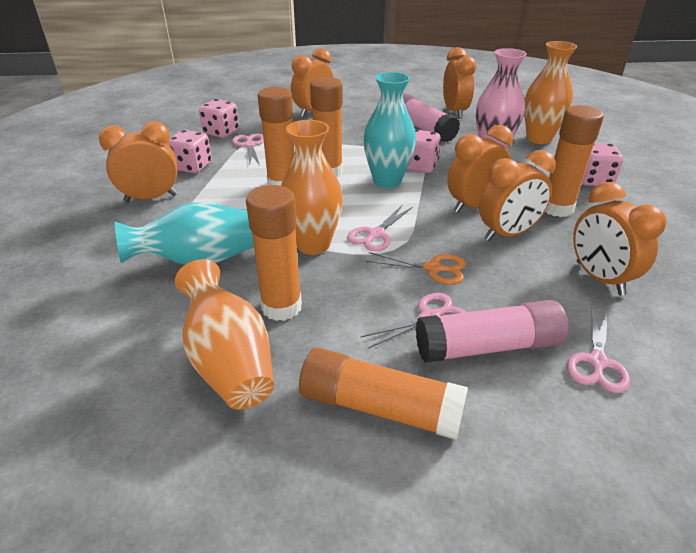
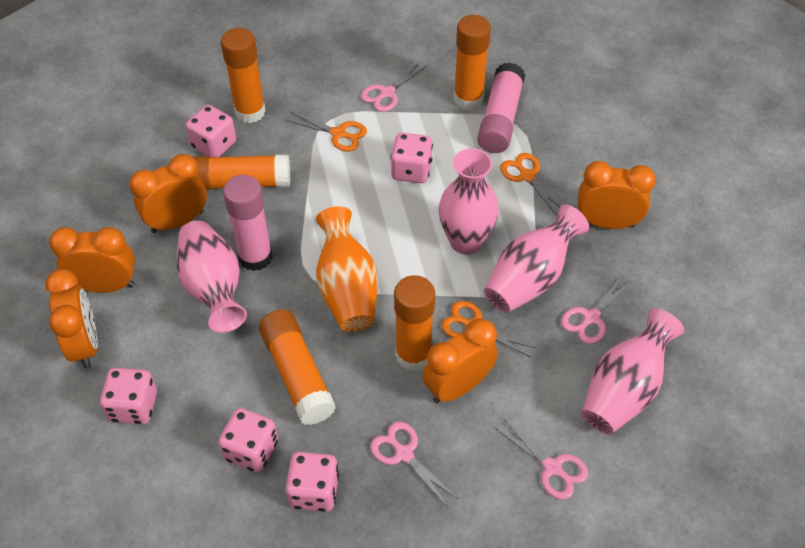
orange clock: [99,121,177,202] [291,48,333,117] [443,47,476,119] [447,125,513,213] [479,150,556,241] [573,182,666,295] = 6 -> [45,269,98,368] [49,227,135,293] [129,154,207,233] [423,318,498,404] [578,161,656,229] = 5
orange scissors: [366,252,466,285] = 1 -> [286,112,367,151] [441,301,536,357] [500,153,561,216] = 3
orange vase: [175,259,274,410] [281,120,343,255] [524,41,577,144] = 3 -> [316,206,378,332] = 1
pink dice: [167,130,212,173] [199,99,239,138] [407,129,441,173] [582,143,623,186] = 4 -> [100,368,157,424] [186,105,236,157] [218,408,278,472] [286,452,339,512] [391,133,433,183] = 5
pink vase: [476,48,527,148] = 1 -> [177,220,247,333] [439,148,499,254] [484,204,589,313] [581,308,684,434] = 4
turquoise vase: [115,202,254,265] [363,72,416,188] = 2 -> none = 0

